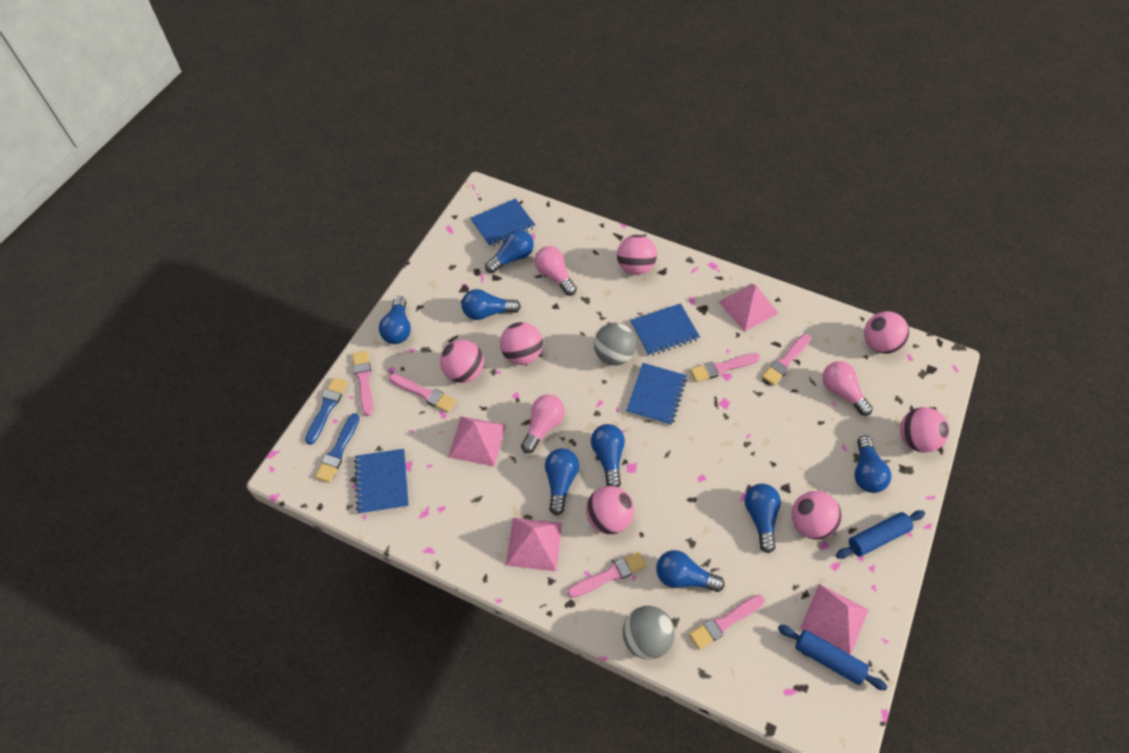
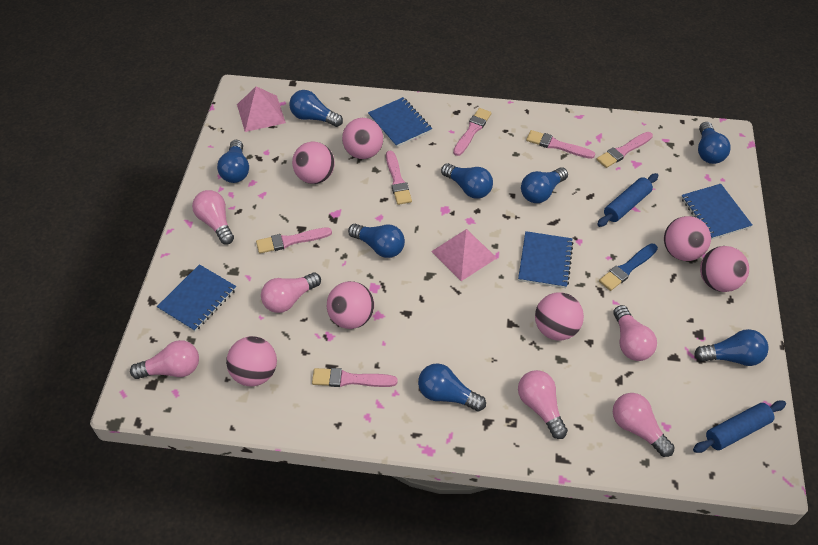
blue brush: [305,378,348,445] [315,413,360,483] = 2 -> [599,243,658,291] = 1
grey ball: [594,323,637,365] [623,606,675,660] = 2 -> none = 0
pink light bulb: [521,394,565,453] [535,246,577,296] [823,361,873,416] = 3 -> [130,340,199,379] [192,190,234,245] [261,272,321,313] [518,370,568,439] [613,305,657,361] [613,393,675,457] = 6
pink pyramid: [448,416,506,466] [506,518,562,571] [719,284,778,332] [800,584,868,655] = 4 -> [237,86,286,132] [431,229,497,281] = 2

